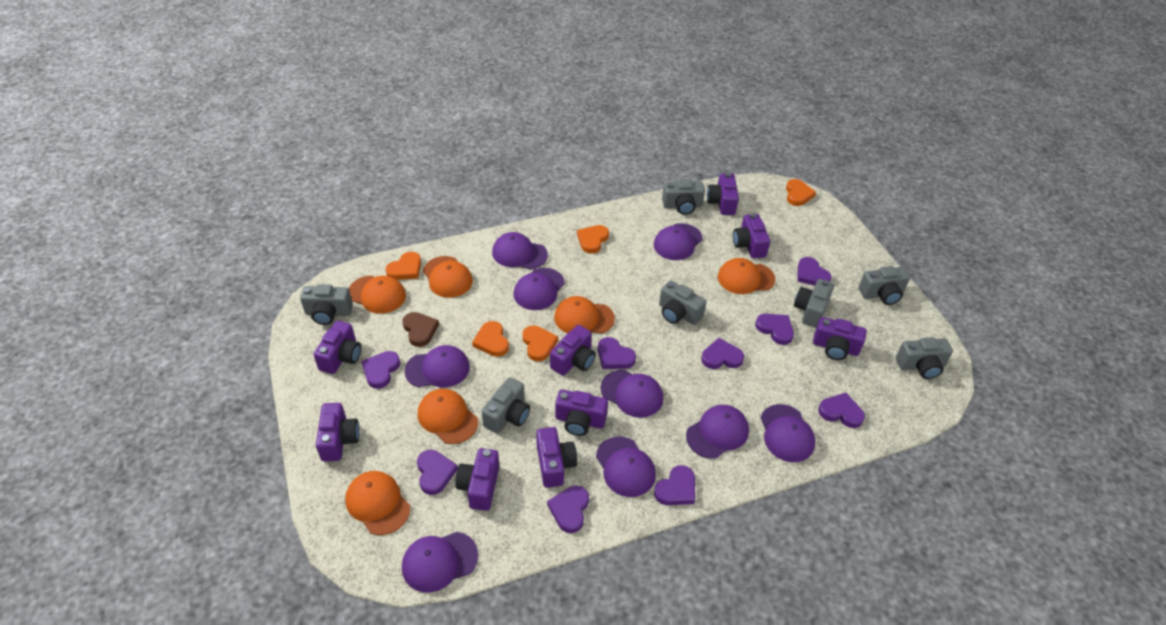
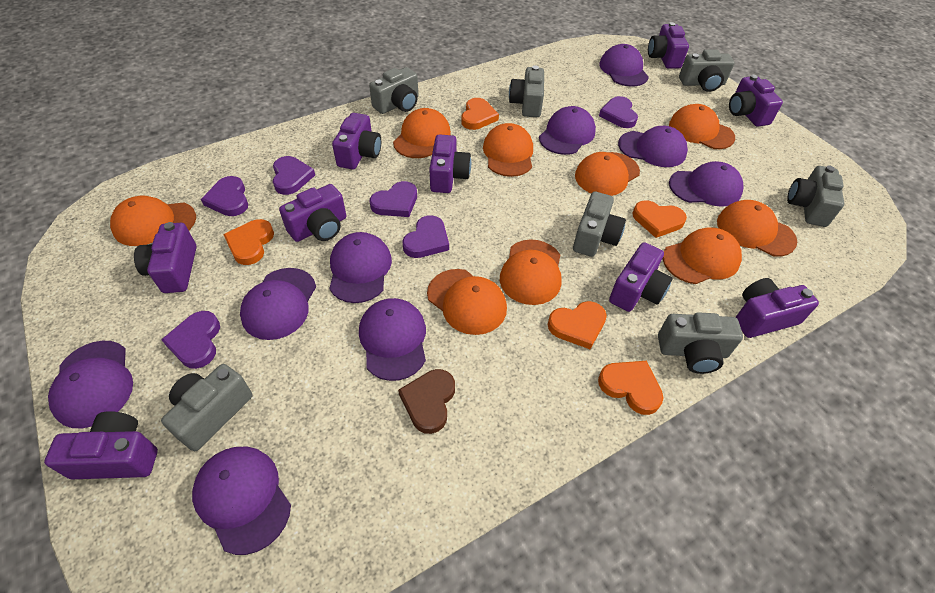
orange cap: [345,471,410,535] [349,276,406,314] [418,389,478,444] [423,256,473,298] [554,296,615,334] [718,258,776,294] = 6 -> [110,196,196,246] [393,108,451,158] [427,269,507,335] [483,123,533,177] [500,240,562,305] [575,152,640,196] [663,227,742,284] [669,104,735,149] [717,200,797,257] = 9
purple heart: [361,351,400,389] [417,450,458,495] [547,486,589,533] [598,337,636,369] [654,465,695,505] [701,338,744,369] [755,314,794,345] [797,257,832,286] [818,393,865,428] = 9 -> [161,311,220,369] [201,176,248,216] [272,156,315,195] [370,181,417,217] [402,215,449,258] [599,96,638,128] = 6

